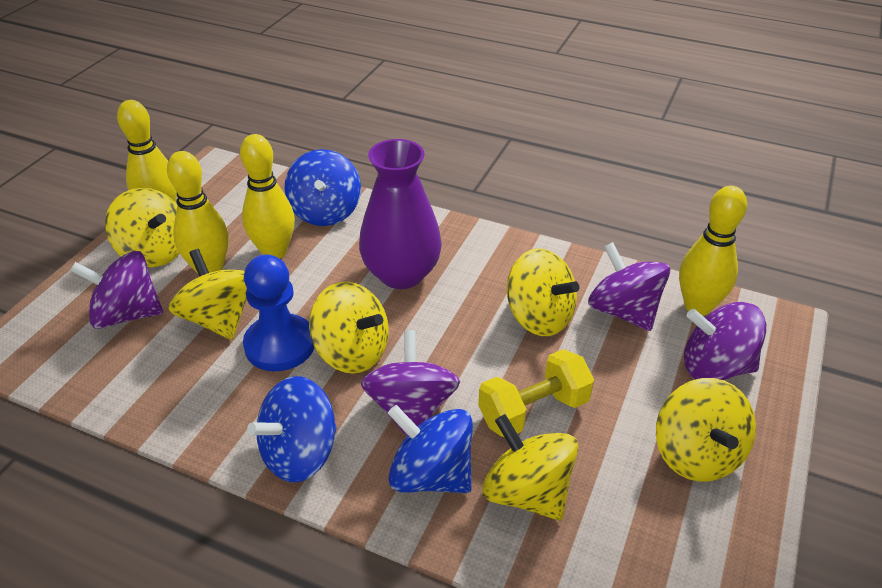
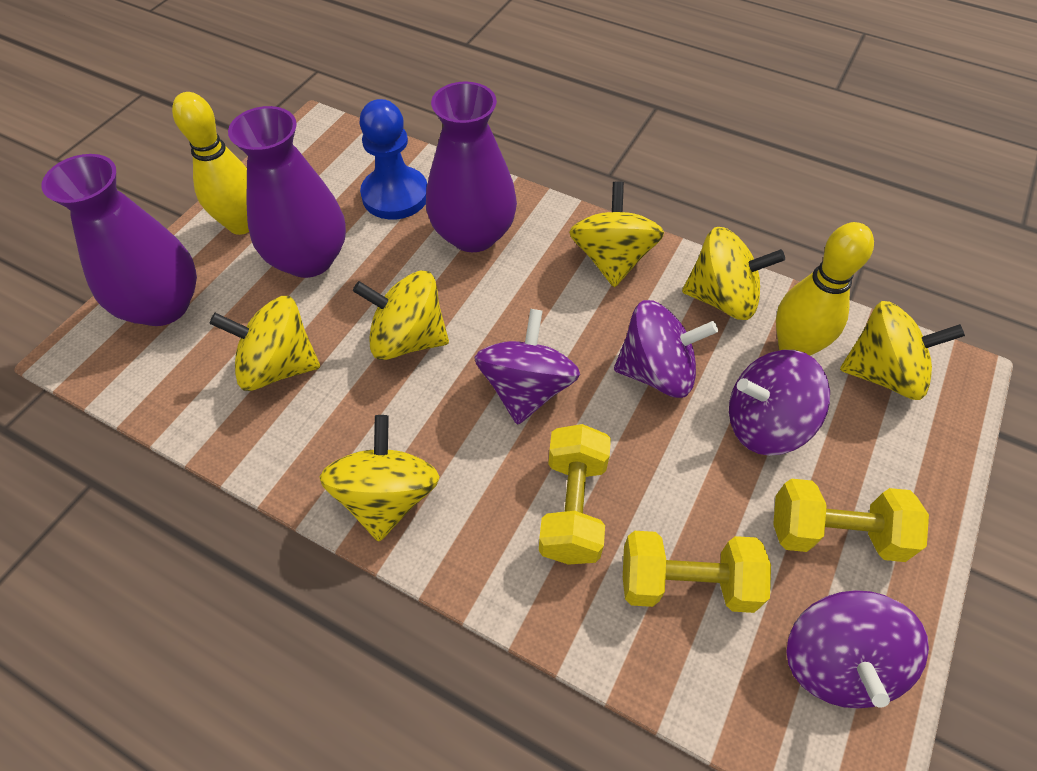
blue spinning top: [247,376,337,483] [284,149,361,226] [388,405,473,493] = 3 -> none = 0
purple vase: [359,139,442,289] = 1 -> [42,154,197,326] [228,106,346,278] [426,81,517,252] = 3
yellow bowling pin: [117,100,177,202] [167,151,229,274] [240,134,295,259] [679,186,747,316] = 4 -> [172,92,249,235] [776,222,874,356] = 2
yellow dumbbell: [478,349,594,437] = 1 -> [539,424,611,565] [623,531,771,613] [773,479,929,562] = 3

